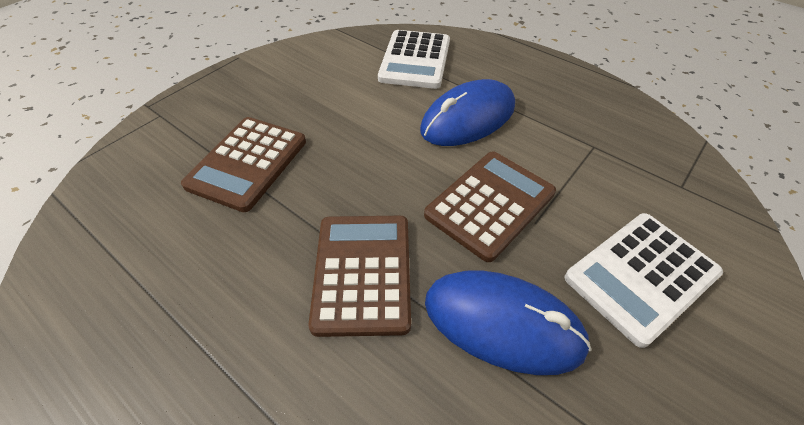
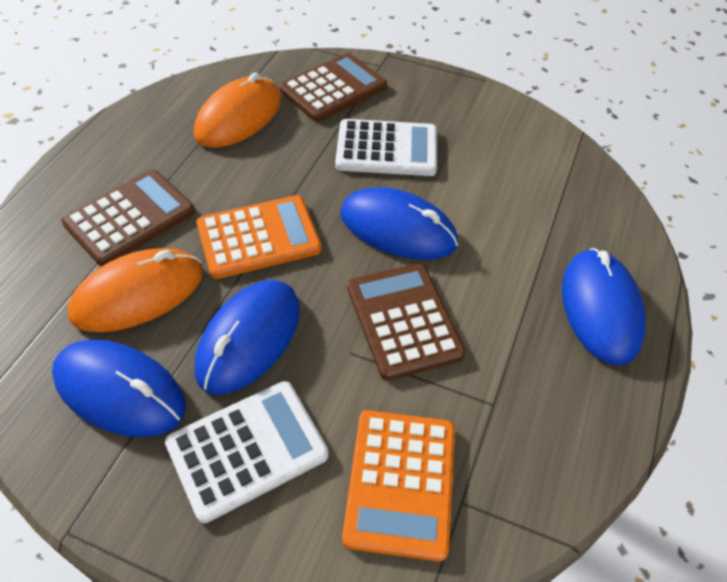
blue mouse: [420,79,515,146] [425,270,592,375] = 2 -> [52,339,186,437] [195,280,300,395] [340,187,458,260] [562,248,646,366] = 4
orange calculator: none = 0 -> [196,195,322,279] [342,410,455,562] = 2
orange mouse: none = 0 -> [68,248,203,332] [194,72,281,148] = 2

